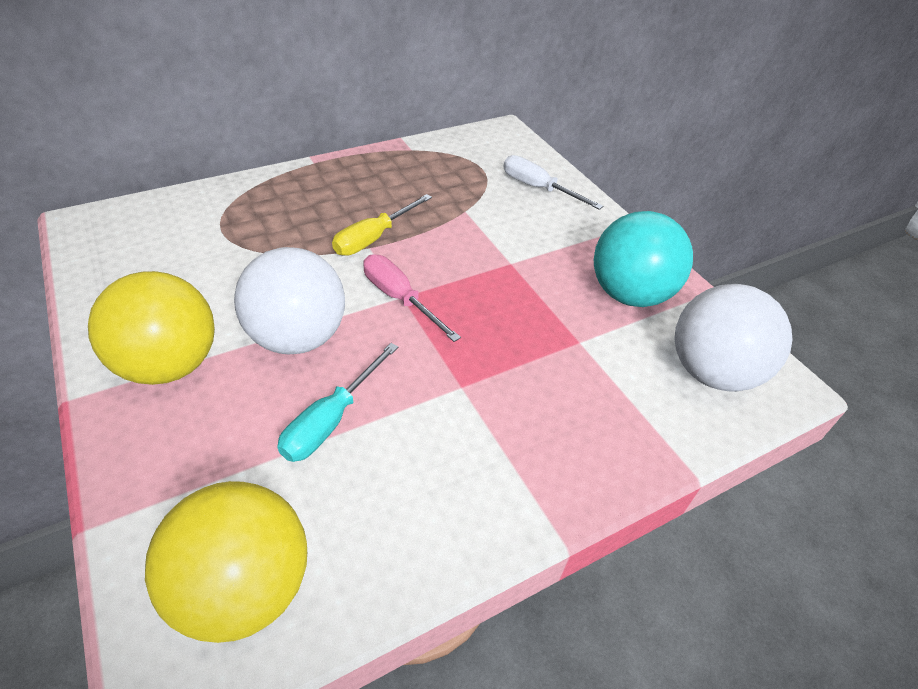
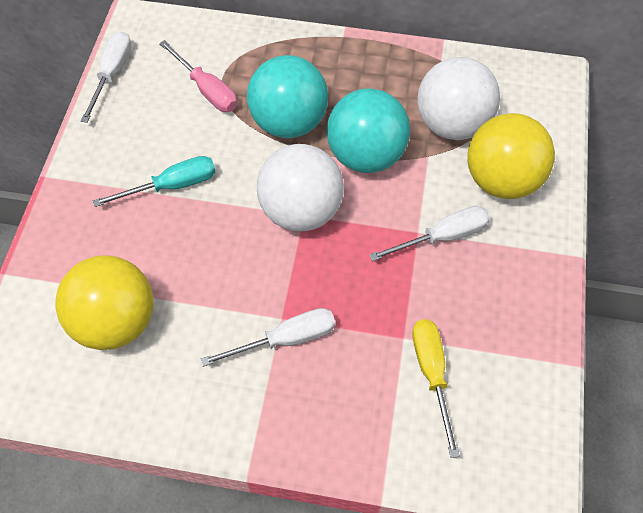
turquoise ball: [594,211,693,307] = 1 -> [247,55,328,138] [327,88,410,173] = 2
white screwdriver: [504,155,603,210] = 1 -> [81,31,132,123] [201,308,335,367] [369,206,490,261] = 3

